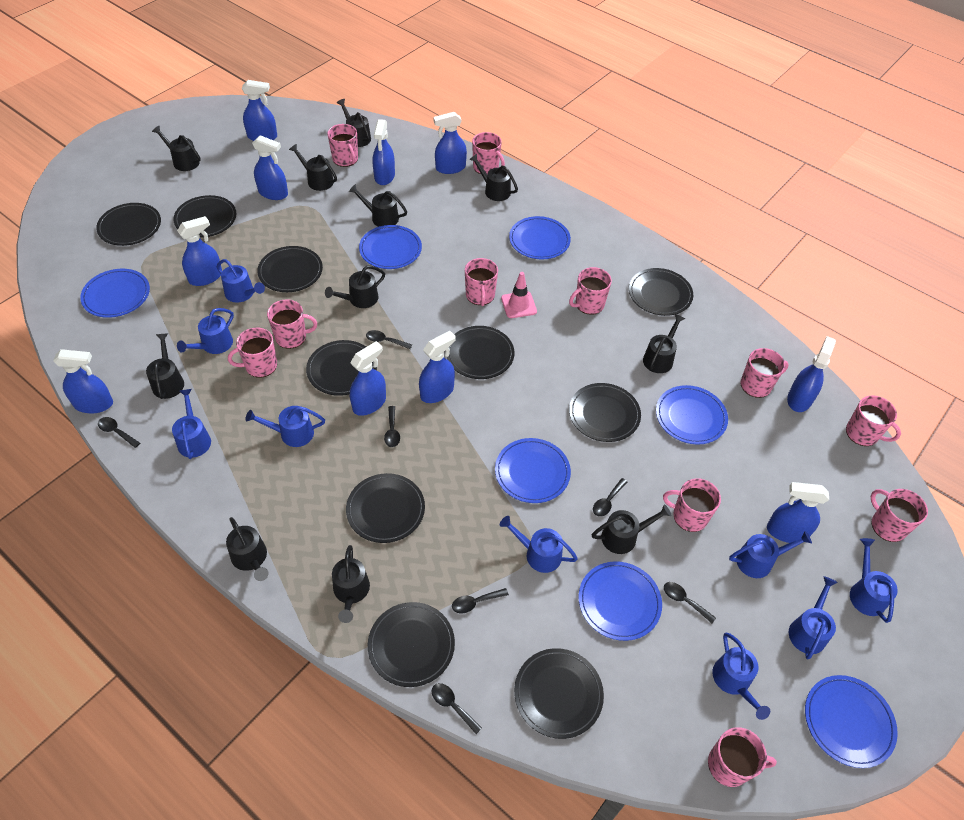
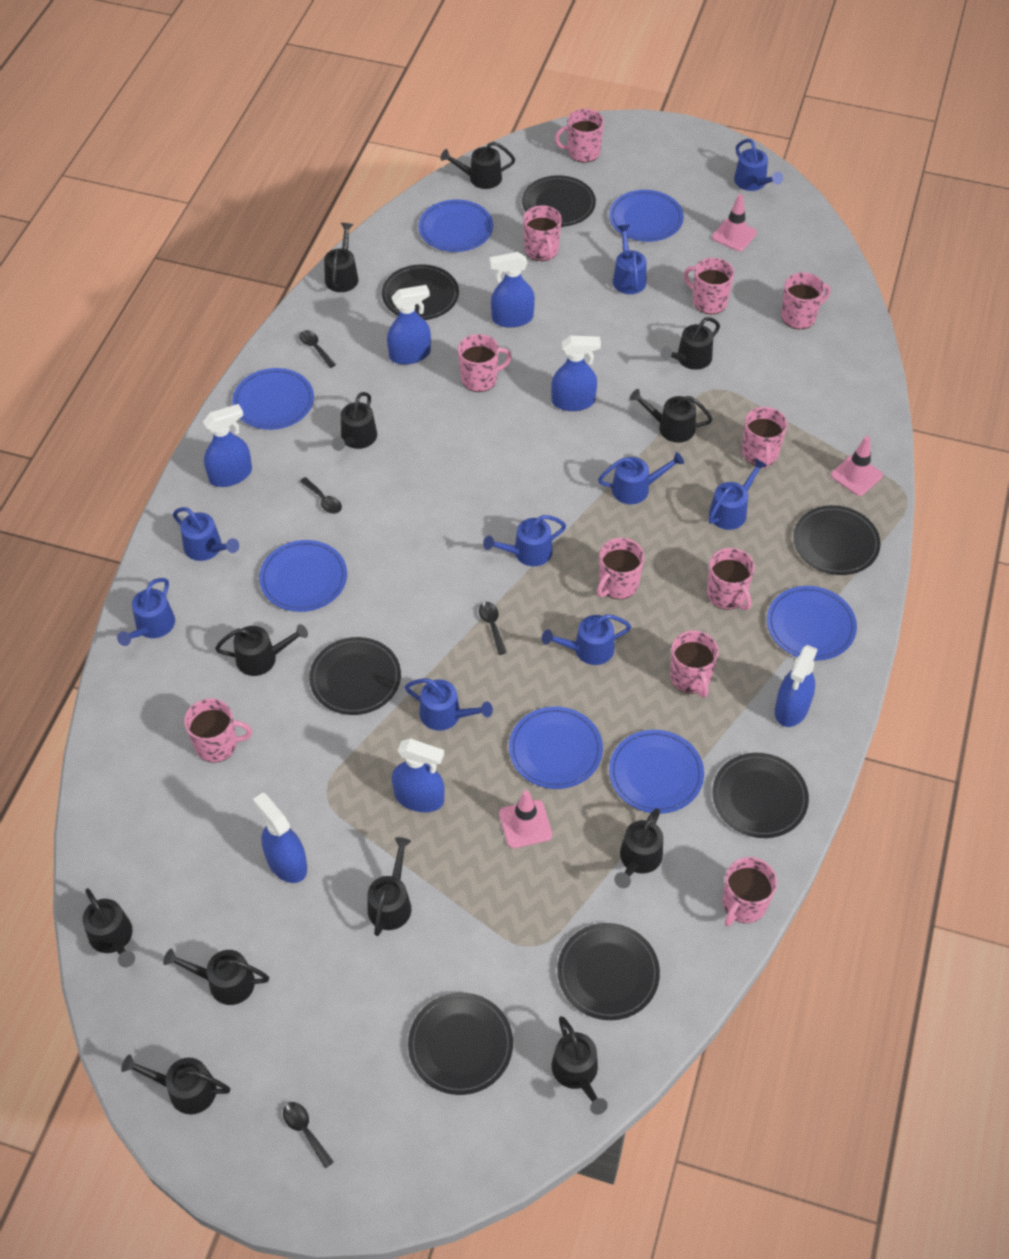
black plate: [96,203,161,246] [173,195,236,237] [257,246,323,292] [306,340,377,396] [346,473,425,543] [368,602,455,687] [447,326,515,379] [514,648,604,739] [569,383,641,442] [629,268,693,316] = 10 -> [309,637,401,715] [382,264,459,320] [408,993,513,1095] [522,175,596,227] [557,923,660,1020] [712,753,809,838] [793,505,881,575] = 7
black spoon: [98,417,140,448] [366,330,412,349] [384,406,400,447] [431,683,482,734] [452,588,509,613] [593,478,627,517] [664,582,716,623] = 7 -> [283,1102,334,1169] [299,330,336,368] [300,477,342,514] [479,602,507,655] = 4
black watering can: [146,334,184,399] [152,126,201,171] [226,517,268,581] [289,144,337,191] [325,266,385,308] [332,545,370,623] [337,99,371,147] [349,184,407,227] [469,154,518,201] [592,504,672,554] [643,314,685,373] = 11 -> [82,888,135,967] [121,1054,230,1115] [163,949,269,1005] [215,624,308,676] [324,223,359,292] [332,392,377,451] [368,837,411,936] [440,142,515,189] [552,1016,608,1115] [614,808,663,888] [630,389,712,443] [660,317,720,370] = 12
blue spray bottle: [53,349,113,413] [177,216,222,286] [242,80,277,141] [252,135,288,200] [350,341,386,416] [372,119,395,185] [419,331,455,403] [433,112,467,174] [767,482,829,543] [787,336,836,412] = 10 -> [203,404,252,487] [253,792,307,883] [387,285,431,365] [392,738,445,812] [490,252,535,328] [551,336,601,411] [775,645,818,727] = 7
pink traffic cone: [501,272,537,318] = 1 -> [499,790,552,848] [712,194,757,251] [831,436,883,496] = 3

